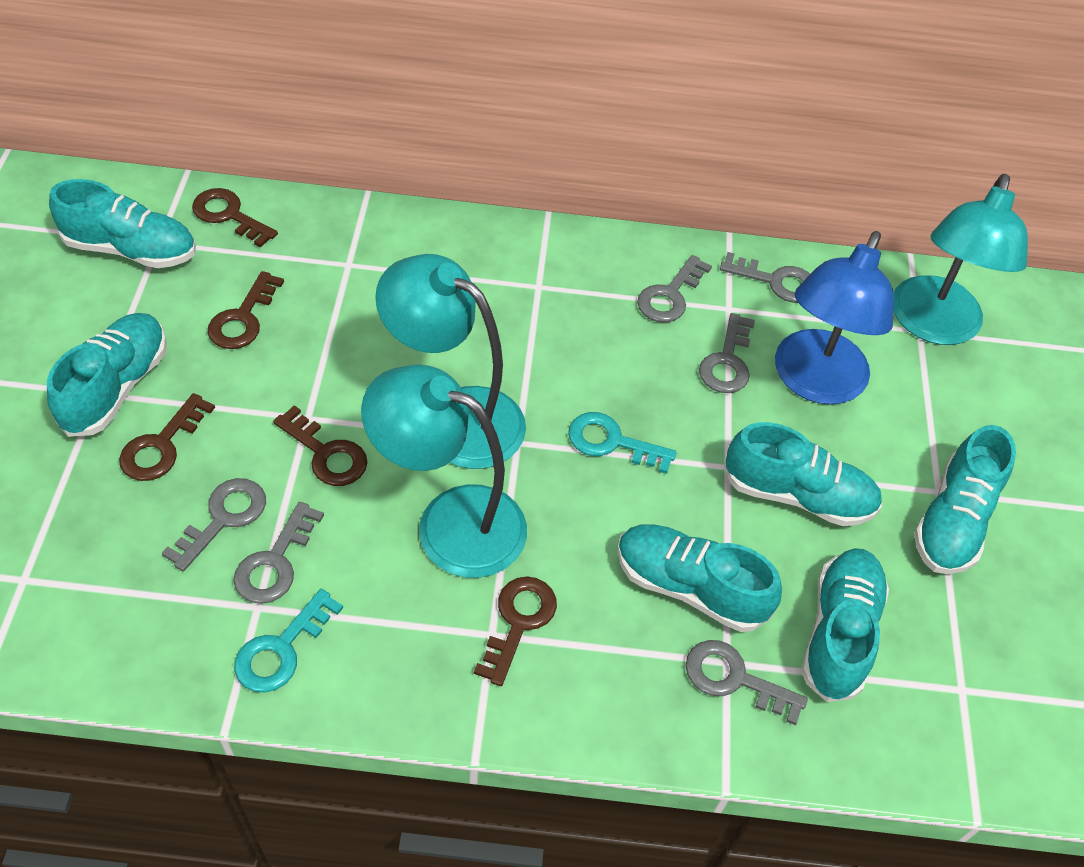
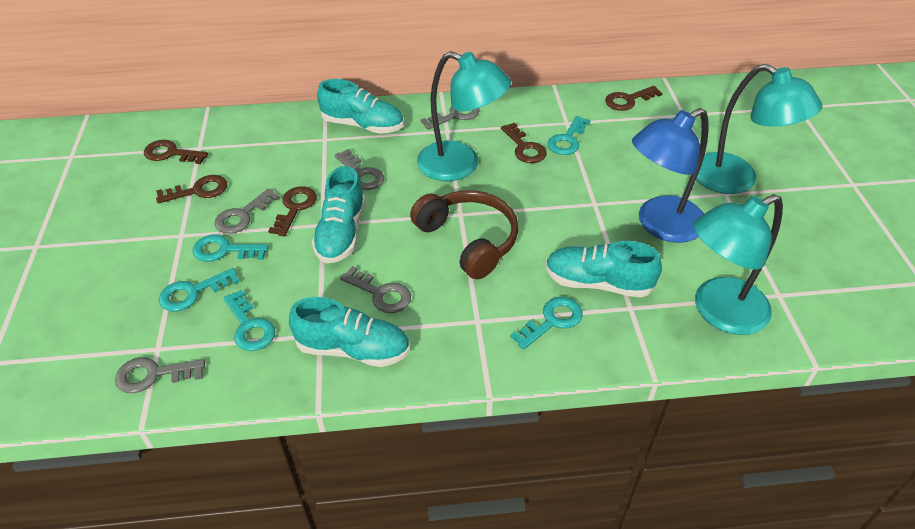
brown headphones: none = 0 -> [410,190,518,279] = 1
grey key: [162,478,266,571] [234,502,324,604] [637,255,712,323] [686,640,808,725] [699,313,755,393] [720,252,810,303] = 6 -> [115,357,205,393] [215,189,280,234] [335,149,384,190] [340,266,411,313] [421,106,480,130] = 5
turquoise key: [234,589,343,693] [568,412,677,474] = 2 -> [159,268,239,312] [193,235,268,262] [223,289,275,351] [510,297,583,350] [548,116,590,155] = 5
turquoise shoe: [47,313,167,437] [49,179,196,268] [617,524,782,632] [724,422,882,526] [801,548,889,702] [914,425,1016,574] = 6 -> [289,297,410,367] [312,166,366,264] [317,79,404,134] [545,241,662,298] = 4

